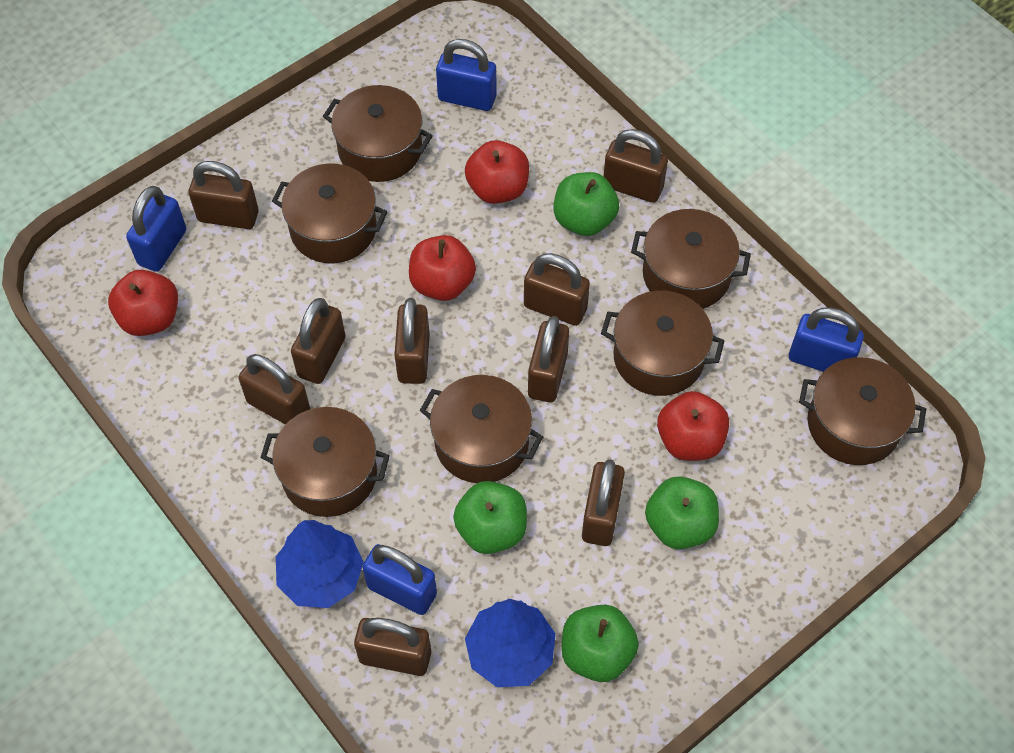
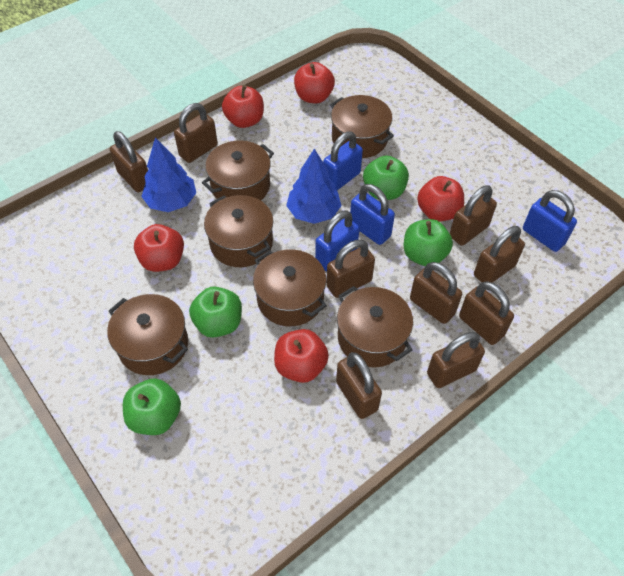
brown pot: [260,407,390,517] [272,163,387,263] [323,85,433,182] [420,375,543,483] [601,291,725,396] [631,209,751,309] [799,357,926,465] = 7 -> [107,294,188,375] [202,140,274,201] [204,195,273,267] [253,249,327,326] [330,95,394,158] [337,286,413,368] = 6
red apple: [108,270,178,336] [409,235,476,301] [465,140,529,204] [657,391,729,461] = 4 -> [134,224,184,272] [222,85,264,128] [274,329,329,383] [294,62,335,103] [417,176,464,221] = 5

